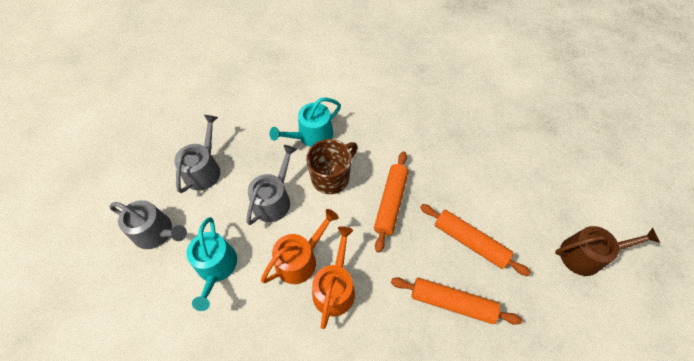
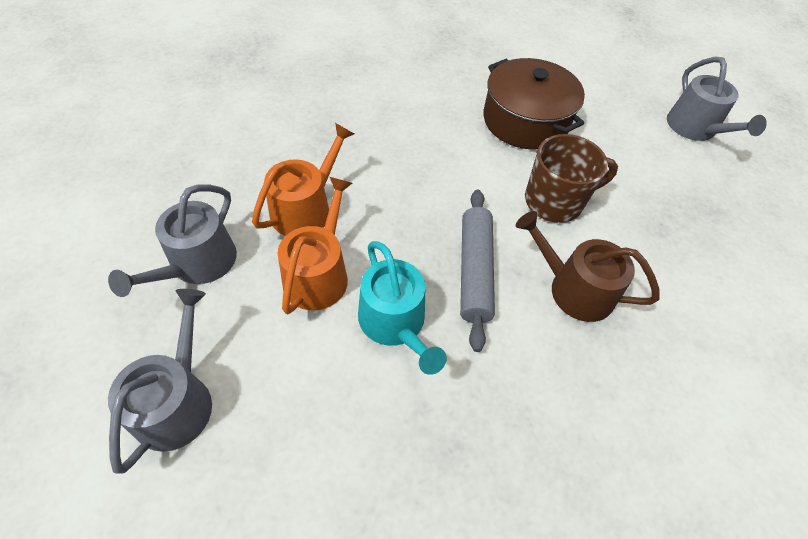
brown pot: none = 0 -> [483,58,585,150] = 1
grey rolling pin: none = 0 -> [460,190,495,352] = 1
orange rolling pin: [374,151,409,253] [391,277,522,325] [420,204,531,276] = 3 -> none = 0
turquoise watering can: [187,217,237,311] [270,97,341,147] = 2 -> [358,241,447,375] = 1

